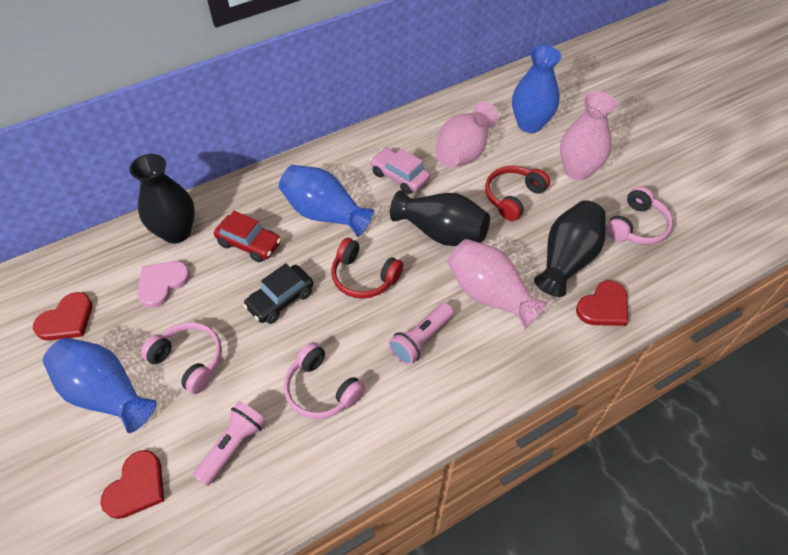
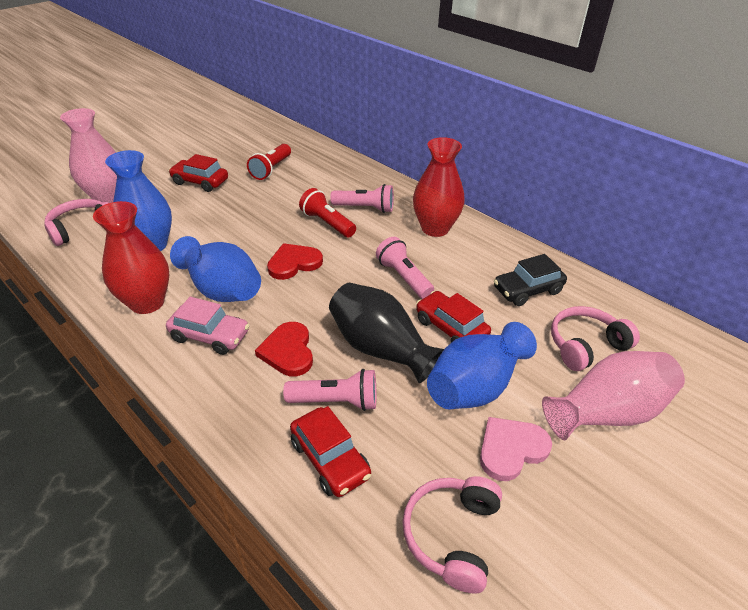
black vase: [129,154,195,244] [390,190,490,246] [534,200,606,297] = 3 -> [329,283,444,383] = 1
pink flashlight: [193,401,266,486] [388,303,454,365] = 2 -> [283,369,376,411] [330,184,394,213] [376,237,434,299] = 3
pink vase: [435,101,499,168] [447,239,548,329] [560,91,617,180] = 3 -> [60,108,117,203] [542,351,685,440] = 2
red car: [214,211,281,262] = 1 -> [169,154,228,192] [290,406,371,497] [416,291,491,343] = 3
red flashlight: none = 0 -> [247,144,291,180] [299,188,356,238] = 2
red headphones: [331,238,403,299] [485,166,550,221] = 2 -> none = 0
red heart: [33,292,92,341] [101,450,164,519] [576,281,628,326] = 3 -> [255,322,313,376] [267,243,323,280] = 2
red vase: none = 0 -> [93,201,169,314] [413,137,465,237] = 2

